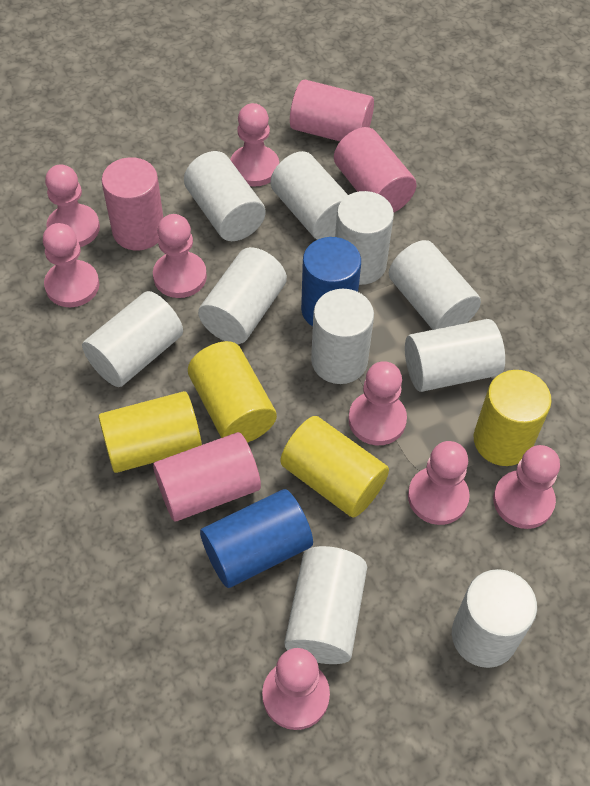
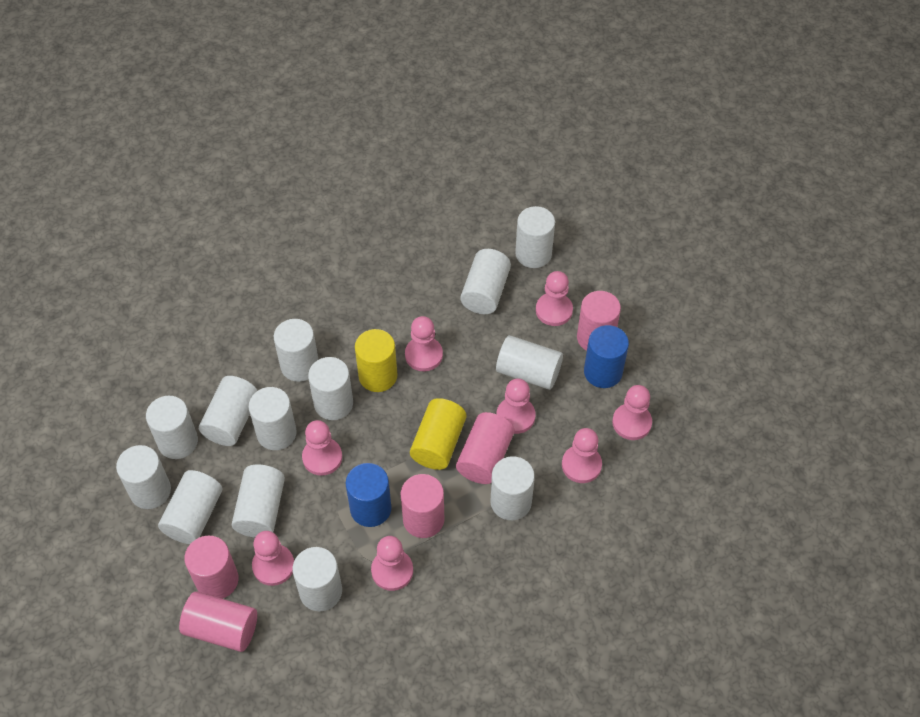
pink cylinder: [102,157,163,251] [153,432,261,521] [290,80,374,141] [334,127,416,212] = 4 -> [179,591,257,652] [184,536,239,599] [401,474,444,538] [456,412,514,484] [577,291,621,351] = 5
white cylinder: [82,291,183,387] [184,151,266,241] [198,247,287,344] [270,151,348,240] [284,546,367,664] [311,289,374,384] [335,191,394,285] [389,240,481,330] [405,319,505,392] [452,569,537,668] = 10 -> [116,445,171,509] [146,396,198,459] [158,470,222,544] [199,376,258,446] [232,465,285,537] [249,387,297,450] [274,319,319,382] [292,547,342,611] [308,357,353,420] [460,249,511,314] [491,456,535,520] [496,335,563,390] [515,206,555,268] = 13
yellow cylinder: [99,391,202,473] [188,341,277,443] [280,416,389,518] [474,370,552,466] = 4 -> [355,329,397,392] [410,398,466,470] = 2

